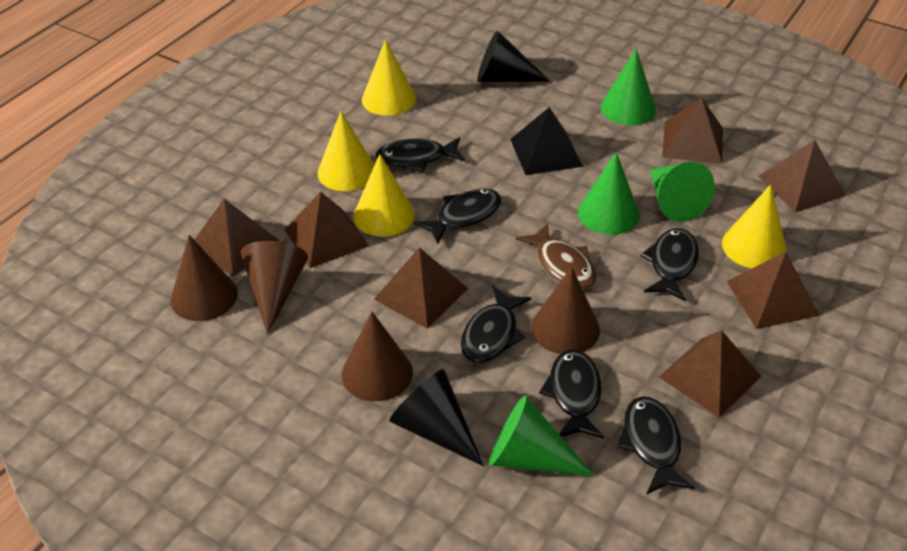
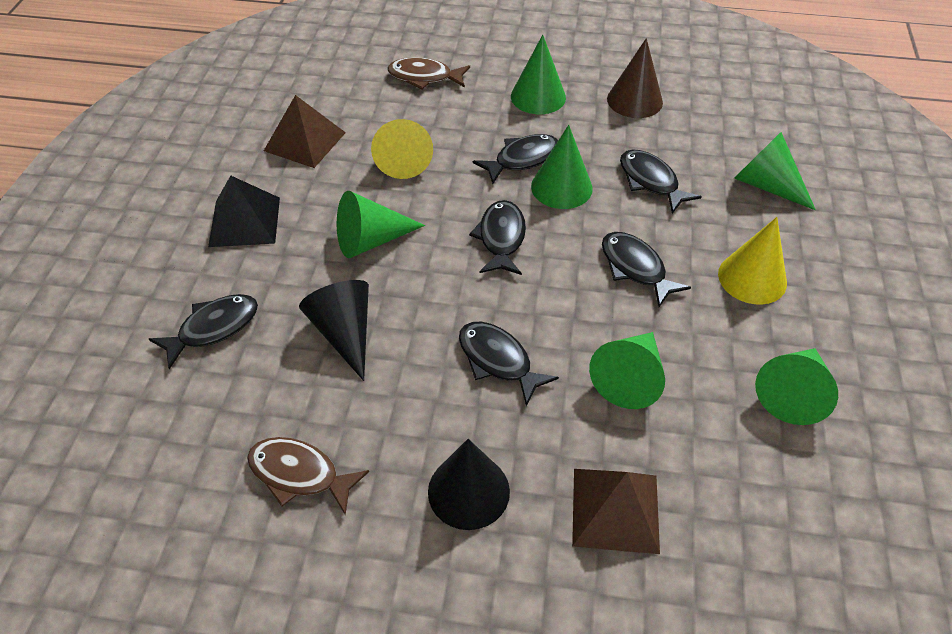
brown cone: [171,235,238,321] [241,241,308,334] [342,312,413,401] [531,267,600,354] = 4 -> [607,38,663,118] = 1
brown fish: [516,223,596,289] = 1 -> [247,437,369,515] [387,57,470,90] = 2
brown pyramid: [195,199,280,276] [285,192,369,268] [374,248,468,329] [659,330,762,418] [662,97,723,164] [727,252,820,329] [758,140,846,213] = 7 -> [264,95,346,168] [572,469,660,554] = 2
green cone: [489,396,595,476] [578,152,640,235] [601,49,656,125] [650,162,715,222] = 4 -> [337,191,425,258] [511,35,566,114] [531,125,593,209] [589,332,665,409] [734,132,816,210] [755,348,838,425] = 6
yellow cone: [317,111,375,191] [353,154,415,236] [362,39,416,116] [722,185,787,268] = 4 -> [371,119,433,179] [718,217,787,305] = 2

